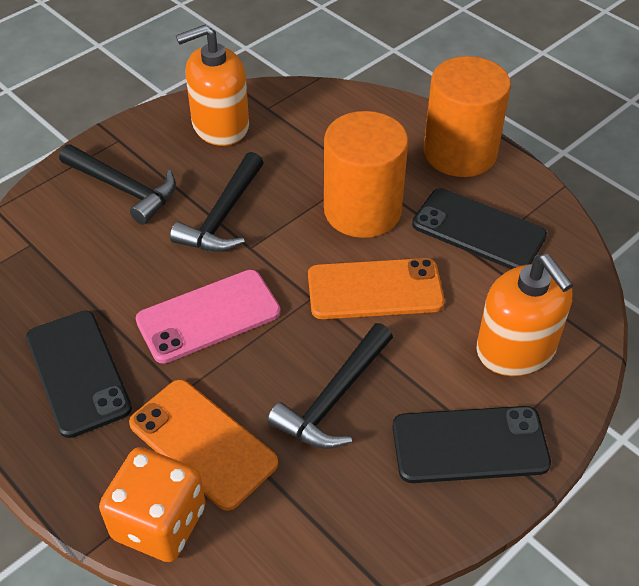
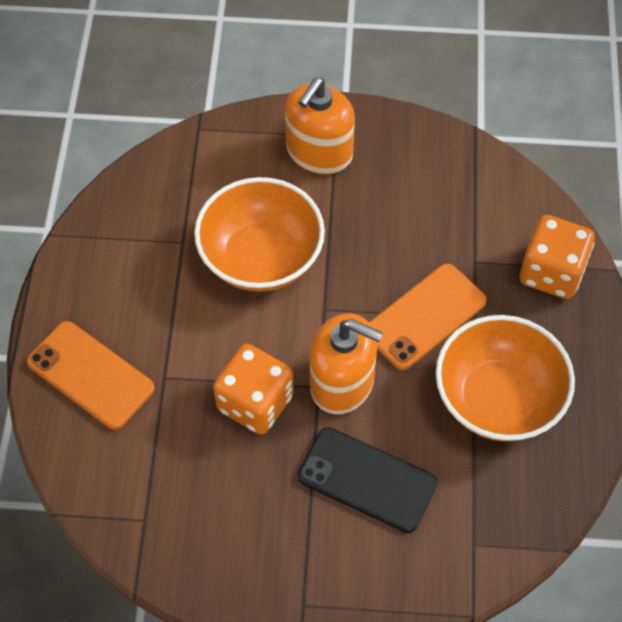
black hammer: [59,144,176,225] [170,152,264,252] [267,323,393,449] = 3 -> none = 0
black phone: [26,311,132,438] [392,406,551,483] [412,188,547,269] = 3 -> [298,427,438,533] = 1
orange bowl: none = 0 -> [194,177,325,292] [436,315,575,441] = 2
orange cylinder: [324,111,408,238] [424,56,511,177] = 2 -> none = 0
orange dice: [99,447,206,562] = 1 -> [213,344,294,435] [520,215,595,299] = 2
pink phone: [136,270,281,364] = 1 -> none = 0

